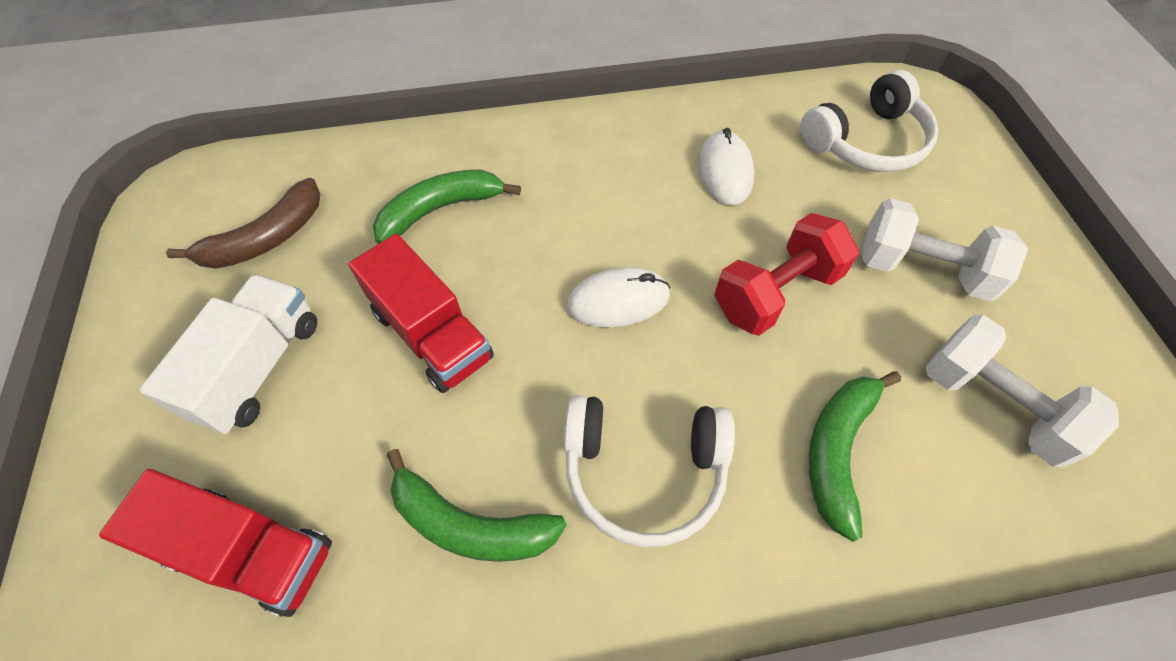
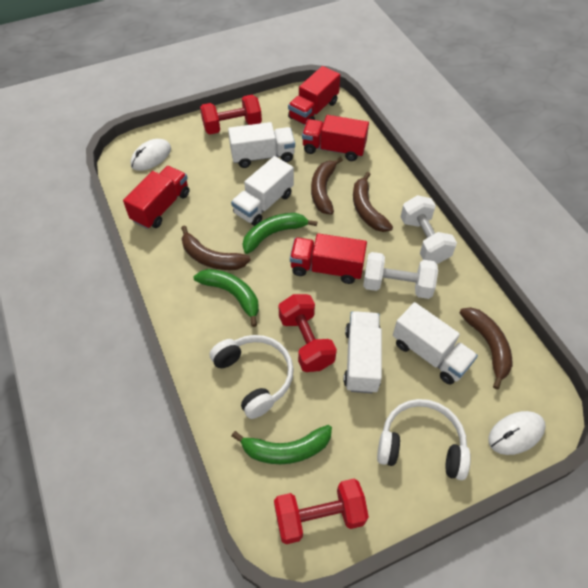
brown banana: [166,178,320,269] = 1 -> [181,225,251,270] [311,157,343,215] [353,172,393,232] [459,307,512,389] = 4
red dumbbell: [714,213,859,336] = 1 -> [200,95,262,134] [274,479,369,544] [278,294,337,372] = 3
red truck: [99,469,332,617] [349,234,494,393] = 2 -> [123,166,189,229] [288,66,340,125] [290,233,367,284] [302,115,369,161] = 4
white truck: [139,274,317,434] = 1 -> [228,122,295,168] [231,156,294,226] [344,311,382,393] [393,302,478,385] = 4

